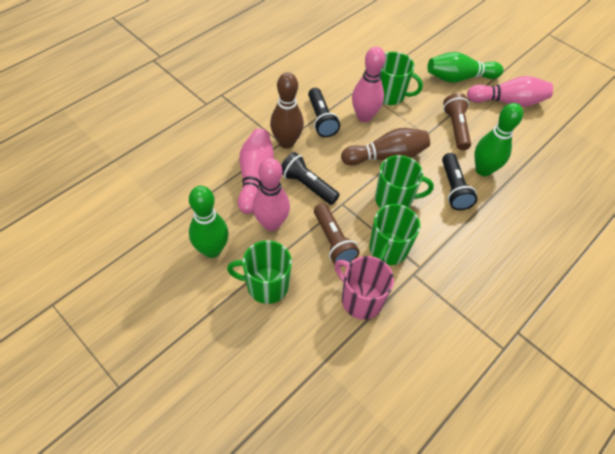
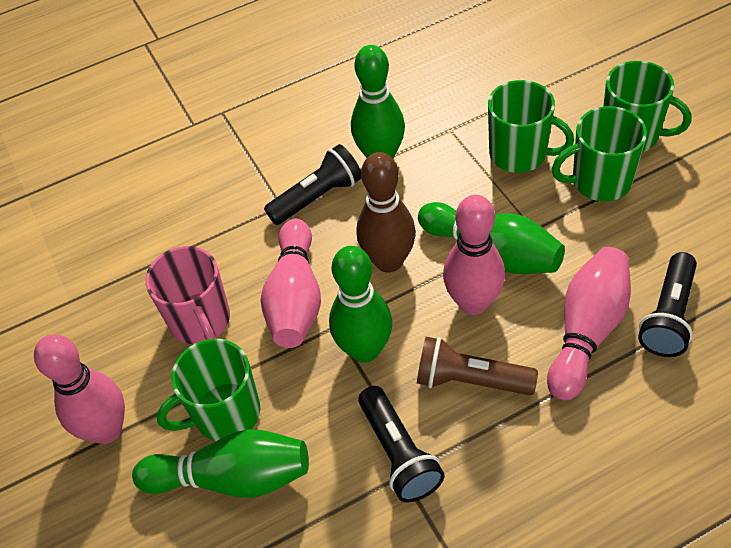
brown bowling pin: [270,72,304,148] [341,128,430,165] = 2 -> [357,152,416,273] = 1
brown flashlight: [314,203,360,266] [443,93,471,150] = 2 -> [417,337,538,395] = 1
green bowling pin: [189,186,229,258] [428,52,503,83] [474,103,523,176] = 3 -> [132,429,309,498] [329,246,392,363] [351,45,405,159] [418,202,565,274] = 4

